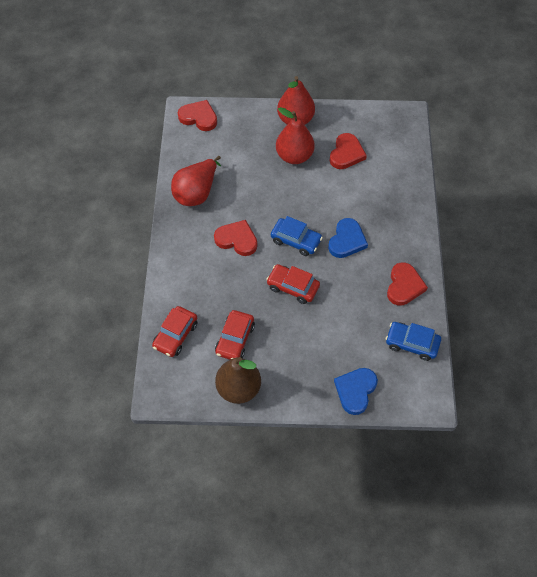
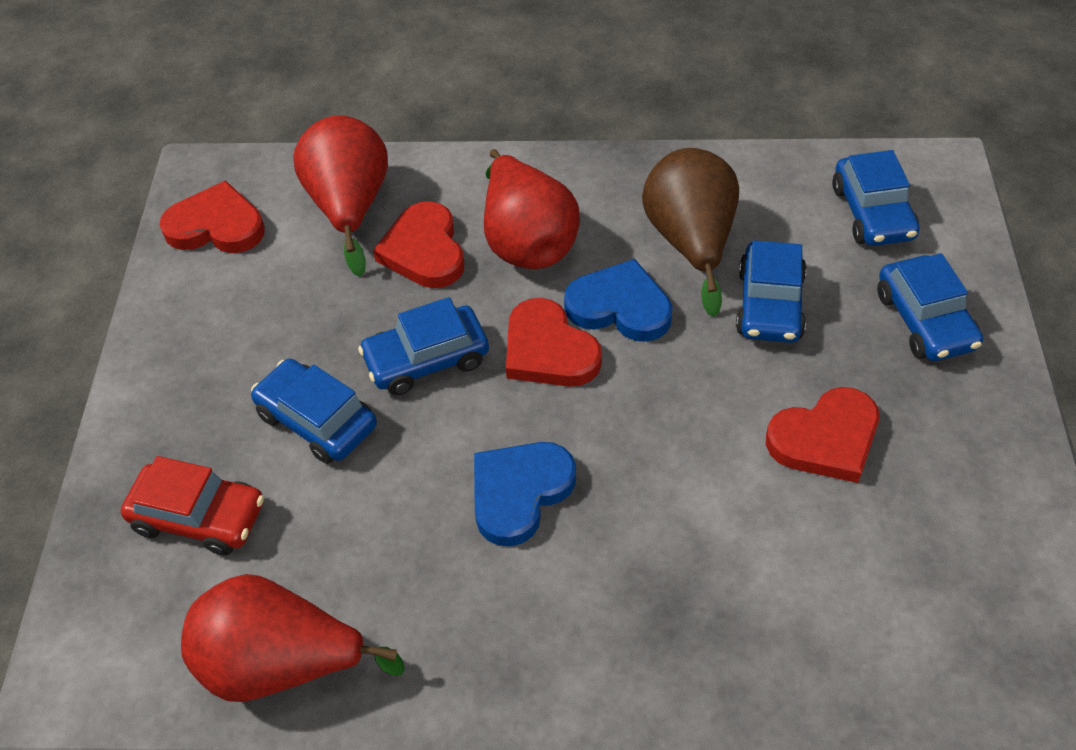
blue car: [271,216,323,256] [386,322,441,361] = 2 -> [251,359,377,464] [358,297,489,395] [736,240,807,343] [832,150,920,246] [877,253,983,361] = 5
red car: [152,306,198,357] [215,310,255,360] [266,264,320,304] = 3 -> [121,456,264,556] = 1

